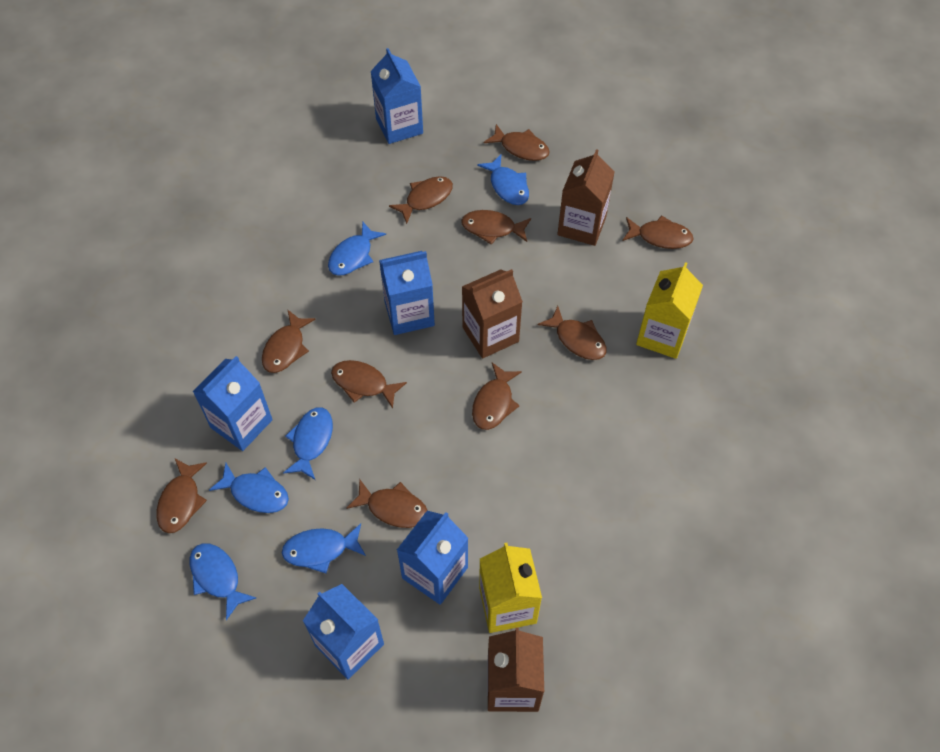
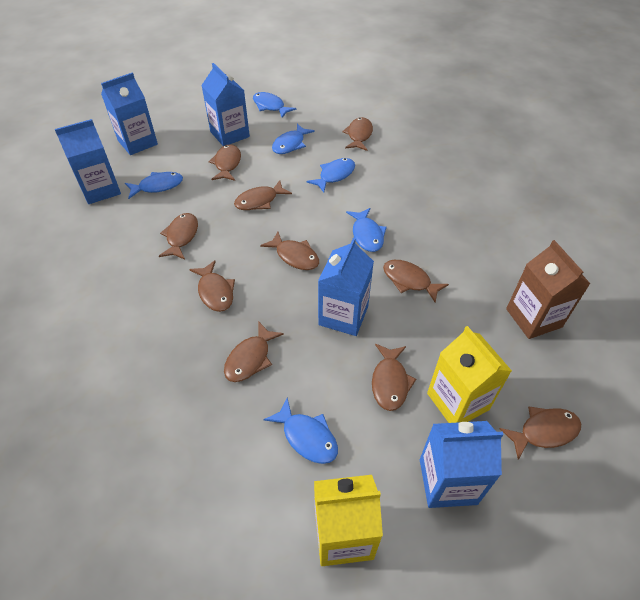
brown carton: [462,269,523,359] [488,628,544,712] [557,149,615,246] = 3 -> [506,240,590,339] = 1

